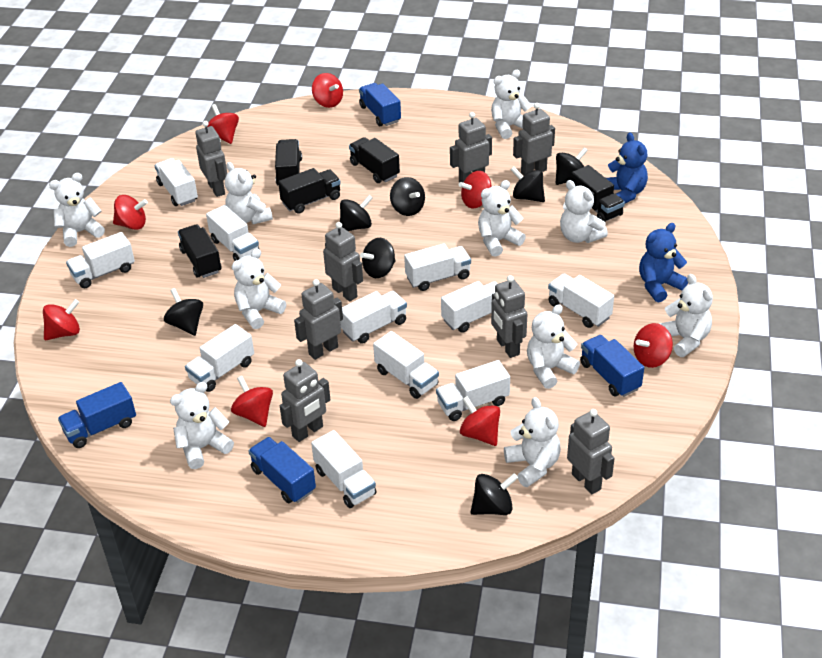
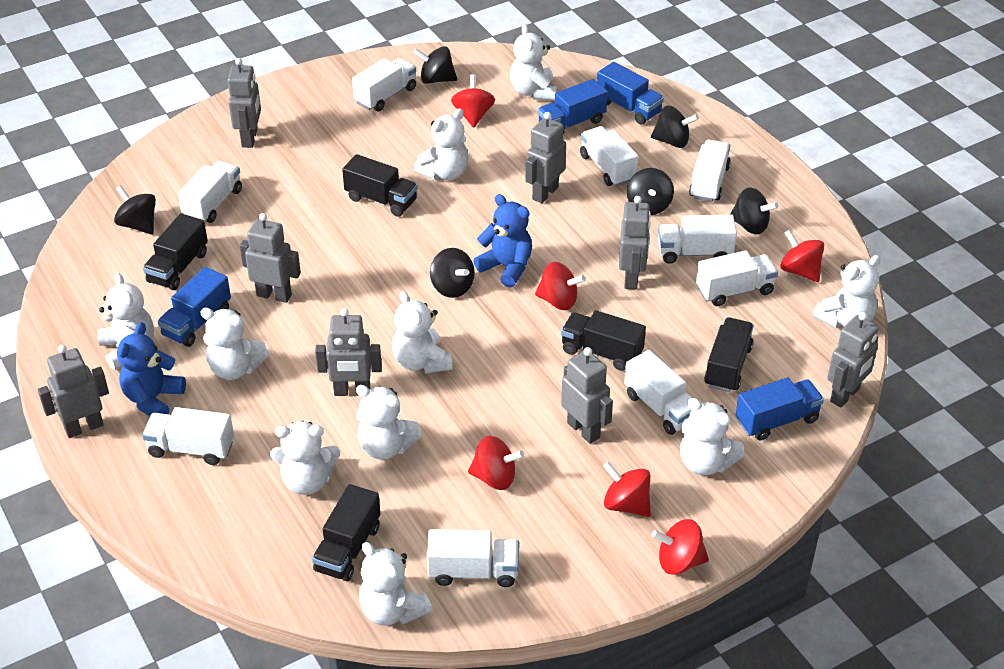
black spinning top: [164,288,203,336] [340,195,373,231] [360,238,396,278] [390,177,425,216] [470,473,518,515] [510,167,545,202] [556,147,588,185] = 7 -> [114,185,156,234] [413,46,457,84] [430,248,475,298] [627,168,674,215] [651,106,699,148] [730,187,778,235] = 6
red spinning top: [43,299,80,340] [113,195,148,230] [207,104,239,144] [231,376,273,427] [312,73,343,108] [459,171,491,208] [460,396,500,446] [634,323,673,368] = 8 -> [451,74,495,128] [468,436,524,490] [535,262,586,310] [603,461,651,517] [651,519,709,575] [780,229,824,282] = 6
white truck: [66,232,135,288] [155,158,198,206] [185,324,254,392] [206,205,260,261] [311,430,377,508] [340,291,407,344] [373,331,439,399] [404,243,471,291] [436,360,510,421] [441,281,498,333] [548,274,614,328] = 11 -> [142,407,234,465] [178,161,242,223] [352,58,416,111] [427,529,519,587] [580,126,638,187] [624,350,692,435] [658,215,737,264] [689,140,731,202] [696,250,778,306] = 9

